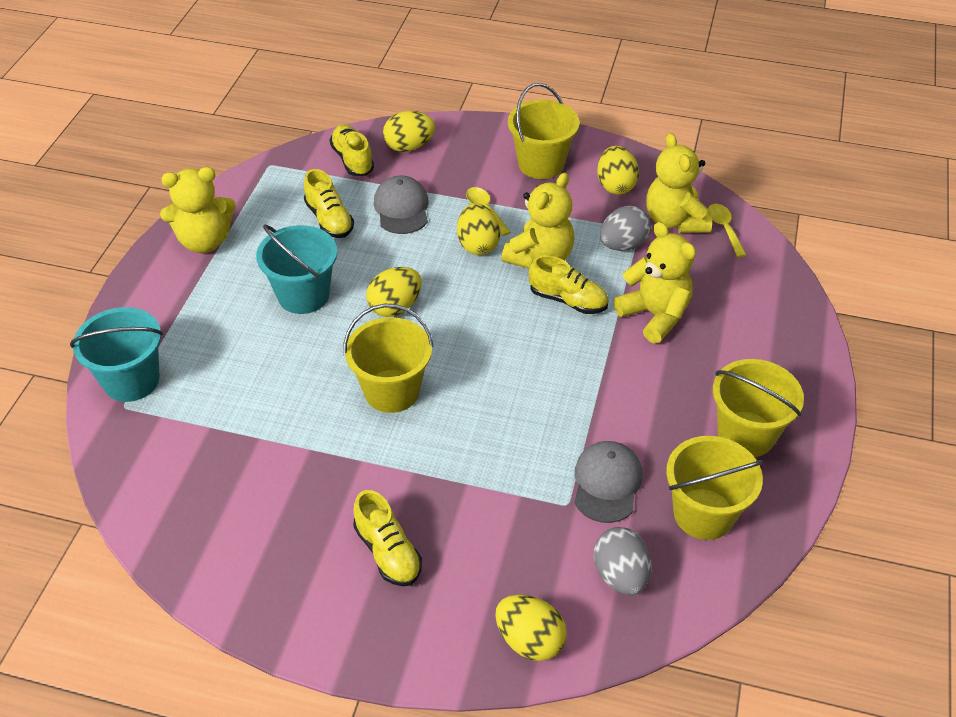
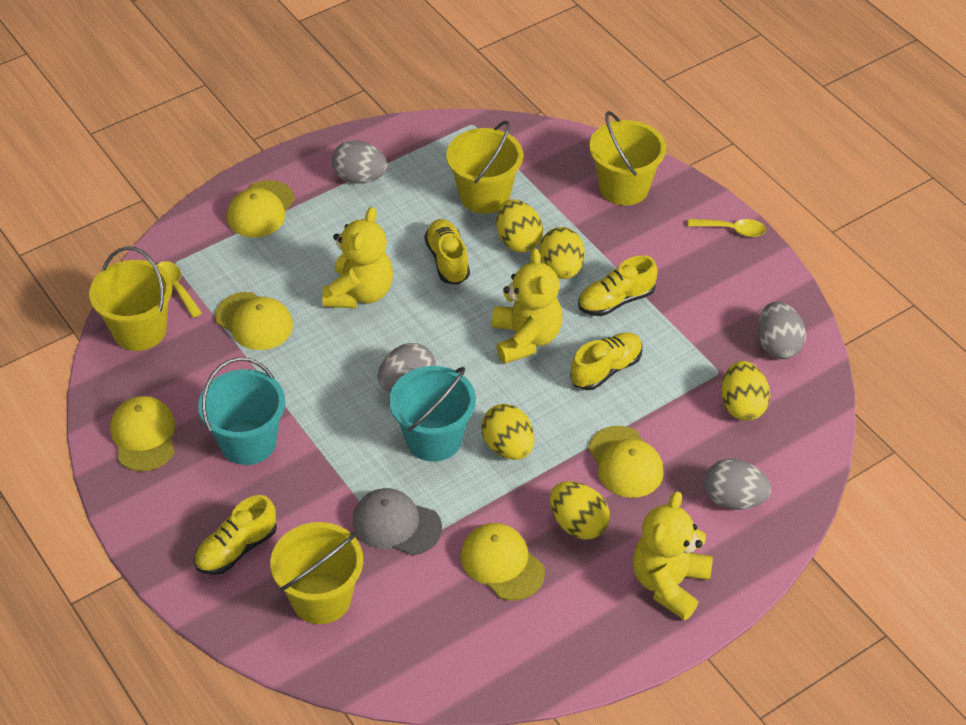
grey cap: [374,176,429,234] [574,441,643,523] = 2 -> [353,488,442,555] = 1
grey egg: [594,527,651,595] [600,206,651,251] = 2 -> [332,140,387,184] [378,343,436,392] [704,459,771,510] [758,302,806,359] = 4
yellow cap: none = 0 -> [110,396,175,471] [215,292,293,350] [227,180,295,237] [461,523,545,601] [588,426,664,498] = 5
yellow teddy bear: [160,167,236,253] [502,173,575,269] [614,222,696,344] [646,133,712,233] = 4 -> [322,207,393,308] [492,248,563,364] [633,491,713,620] = 3

